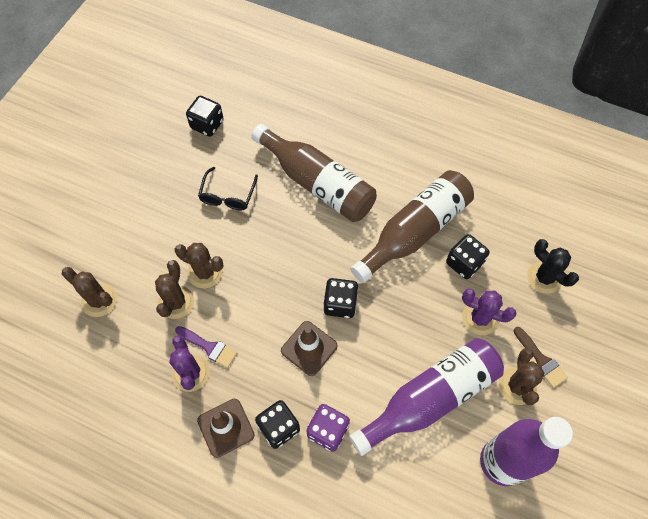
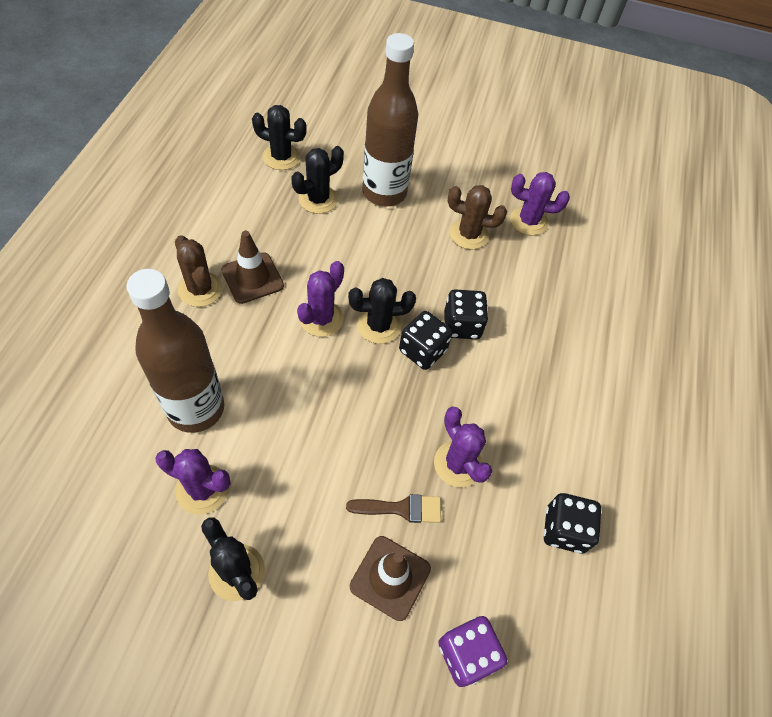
black cactus: [527,239,579,294] = 1 -> [201,518,265,601] [252,105,307,170] [291,146,344,214] [348,278,416,344] = 4
black dice: [186,96,224,137] [255,400,300,449] [323,278,358,318] [446,234,490,279] = 4 -> [399,311,453,370] [444,289,488,339] [544,493,601,554] = 3
black glasses: [198,167,258,210] = 1 -> none = 0
brown cactus: [62,267,117,317] [155,260,194,319] [175,243,223,288] [499,348,544,405] = 4 -> [175,235,223,307] [448,185,507,249] = 2
purple bottle: [349,338,504,456] [480,417,573,486] = 2 -> none = 0
purple brush: [175,326,237,368] = 1 -> none = 0
purple cactus: [169,336,210,392] [462,289,517,335] = 2 -> [155,449,231,514] [297,261,344,337] [434,407,492,487] [510,172,570,236] = 4

